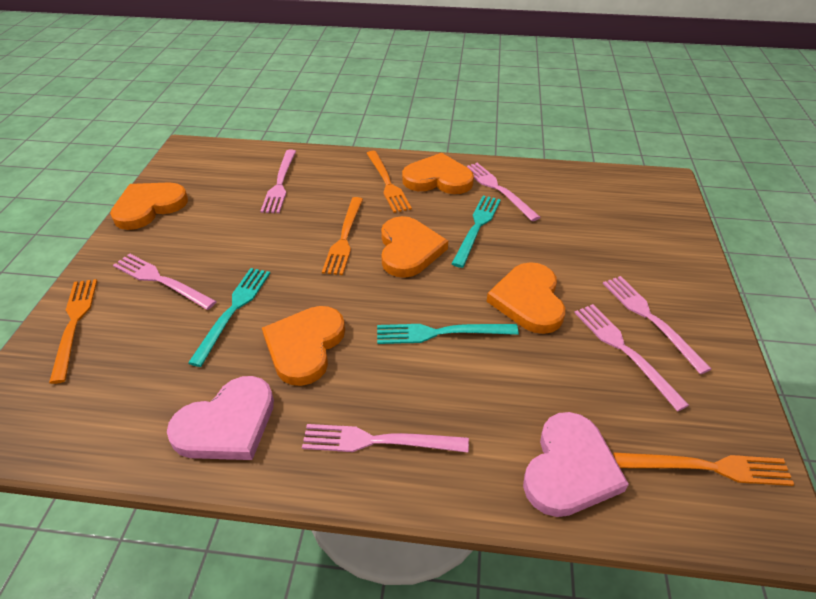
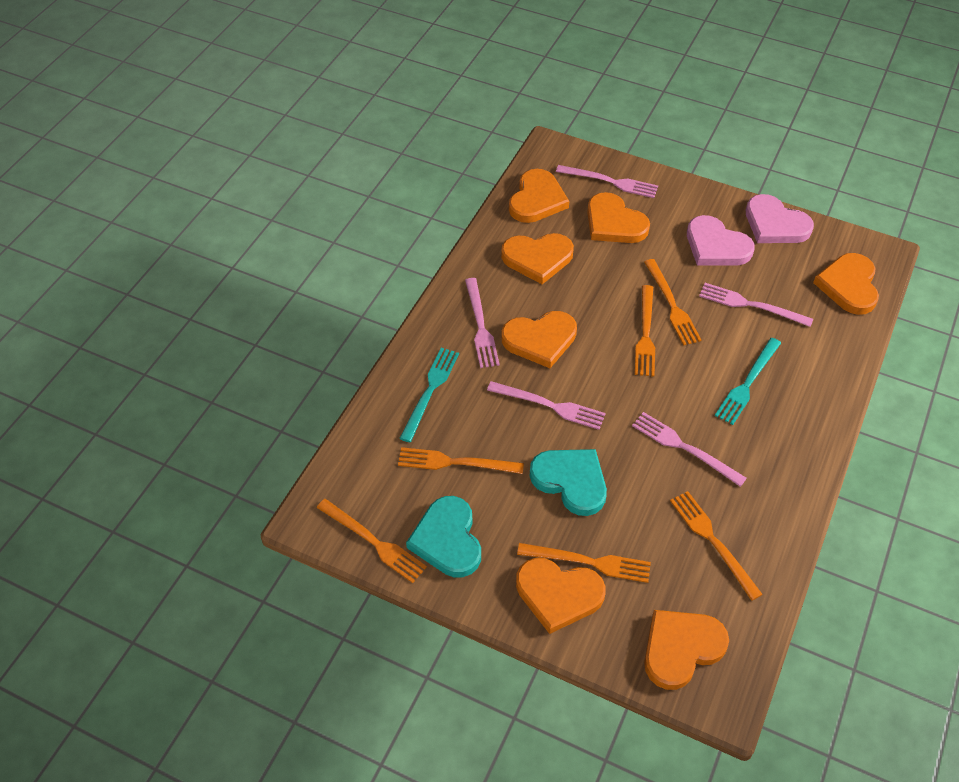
orange fork: [49,279,97,384] [322,197,363,275] [366,151,412,213] [613,452,794,486] = 4 -> [317,499,427,583] [398,447,524,474] [517,543,651,583] [634,285,655,377] [644,259,702,346] [670,491,763,601] = 6
orange heart: [110,182,188,230] [262,306,345,386] [381,216,448,278] [402,153,474,194] [486,262,565,334] = 5 -> [501,233,574,284] [501,311,577,368] [509,169,569,223] [516,558,605,634] [587,192,650,243] [644,610,729,690] [813,253,879,315] = 7
pink fork: [113,253,217,310] [260,150,296,213] [302,424,469,453] [467,163,540,221] [574,304,689,411] [603,276,711,374] = 6 -> [465,278,500,368] [487,381,606,430] [556,165,658,198] [632,412,747,487] [699,283,813,327] = 5
turquoise fork: [188,268,270,367] [377,324,519,344] [452,196,501,268] = 3 -> [399,348,459,442] [715,338,781,425] = 2
turquoise heart: none = 0 -> [406,496,481,577] [529,449,607,516] = 2

